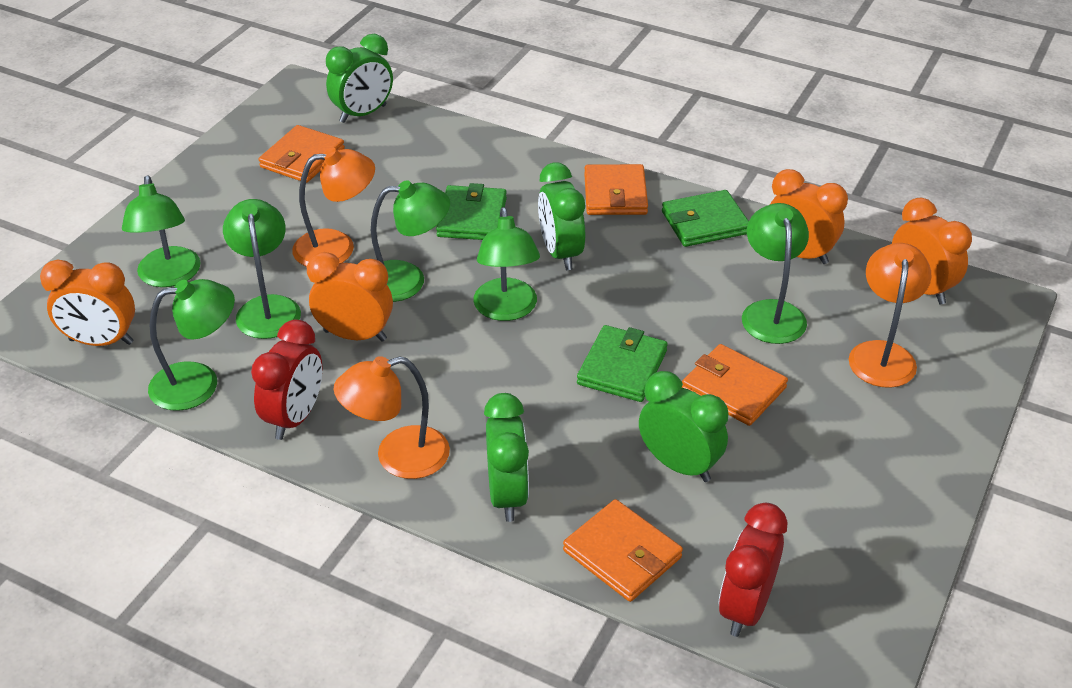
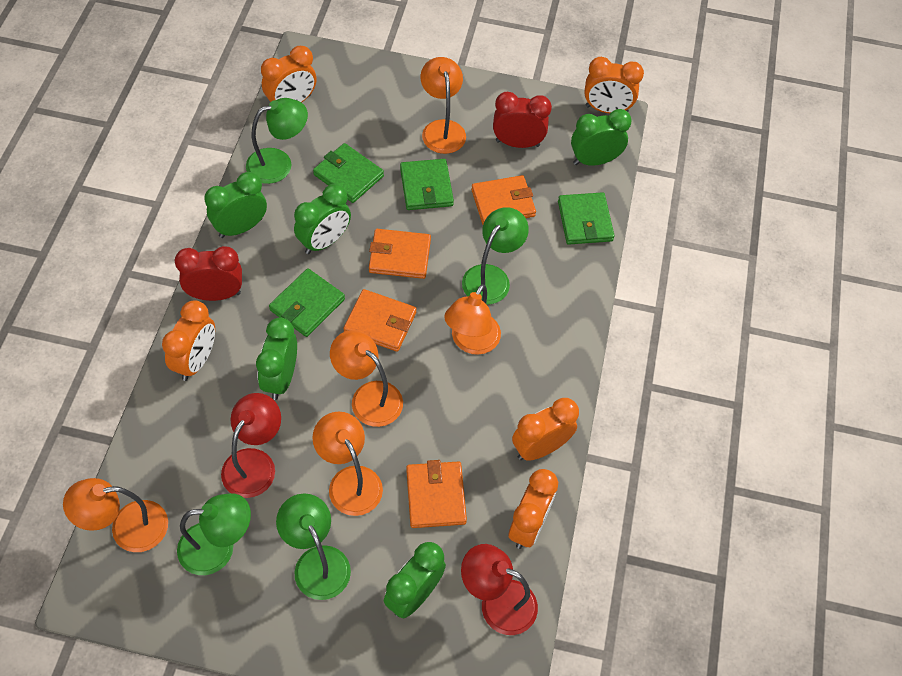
green clock: [326,34,393,123] [484,393,529,522] [538,162,585,270] [639,371,728,482] = 4 -> [205,172,267,238] [256,318,297,400] [294,184,351,254] [384,542,446,618] [571,109,632,166] = 5
green lamp: [122,175,201,287] [148,279,235,411] [223,199,301,339] [371,180,450,302] [473,207,540,321] [742,203,809,344] = 6 -> [177,493,251,575] [246,98,308,184] [276,494,351,600] [462,207,529,304] = 4
green wallet: [436,183,507,240] [577,325,668,402] [662,190,749,247] = 3 -> [269,268,345,337] [313,143,384,203] [400,159,454,210] [558,192,615,245] = 4
orange clock: [40,259,135,346] [307,252,393,342] [770,169,848,264] [892,198,972,305] = 4 -> [162,300,215,381] [261,46,317,102] [509,469,558,549] [512,398,579,461] [584,57,644,113] = 5
orange lamp: [292,147,375,267] [333,356,450,479] [849,243,931,388] = 3 -> [63,478,168,552] [312,411,383,516] [330,330,403,427] [420,57,466,154] [444,284,501,355] = 5
red lamp: none = 0 -> [221,393,281,498] [461,544,538,635] = 2

